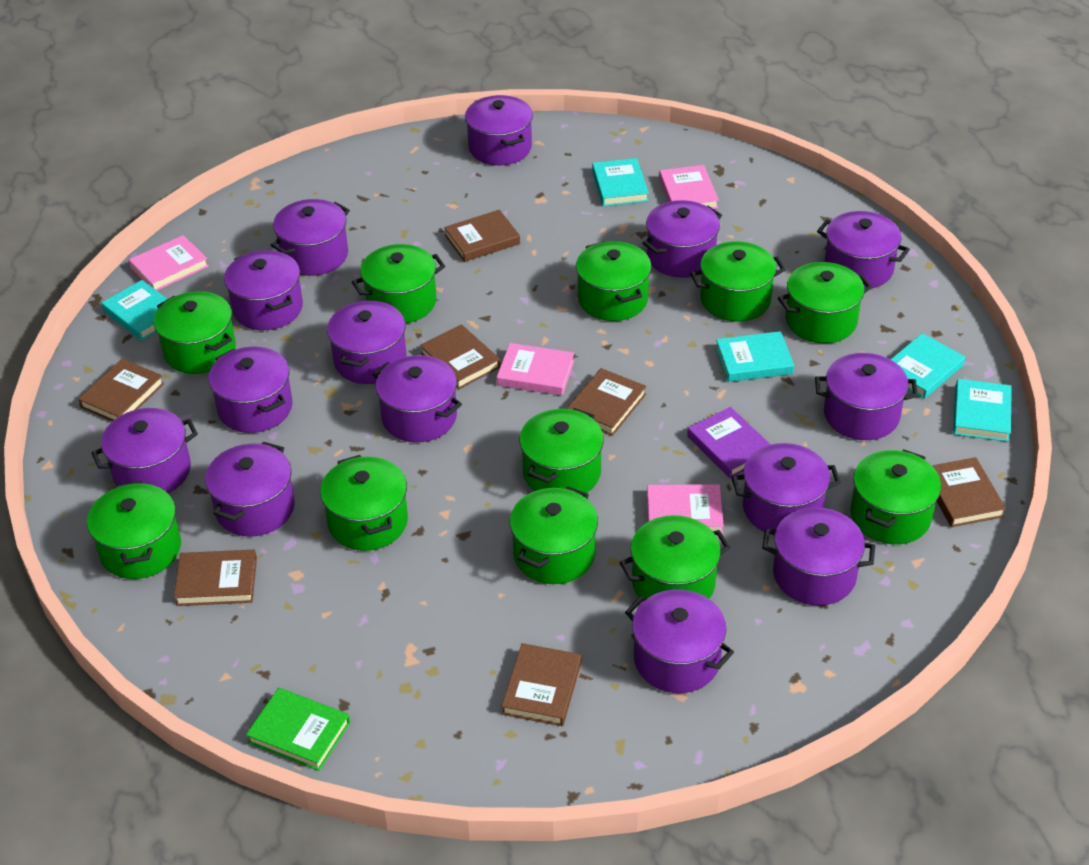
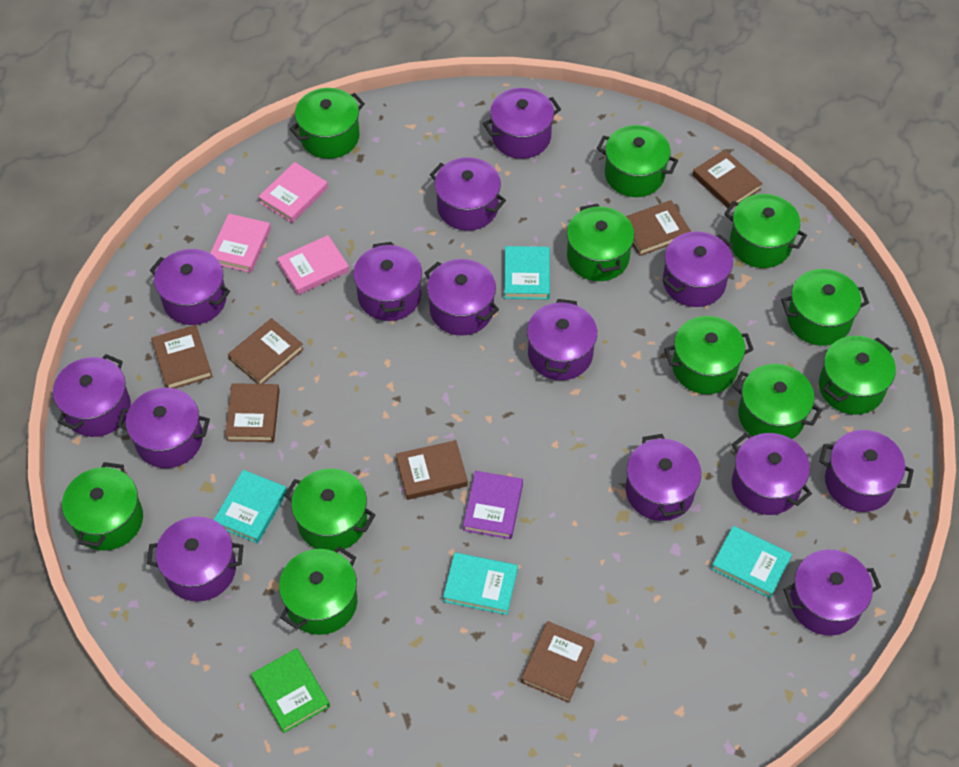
pink book: [129,235,209,291] [497,343,574,396] [647,484,724,535] [659,165,719,209] = 4 -> [210,214,271,273] [258,162,328,223] [277,235,349,295] = 3
turquoise book: [102,280,167,341] [592,158,649,207] [716,331,794,382] [890,333,965,399] [953,379,1012,442] = 5 -> [214,470,287,544] [443,552,518,615] [504,246,550,299] [711,526,792,598] = 4

